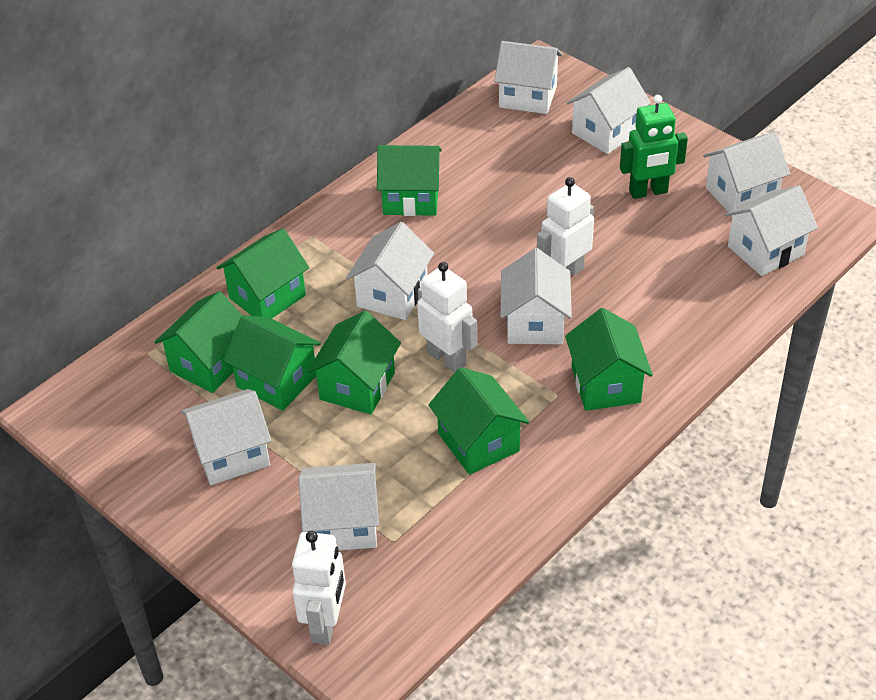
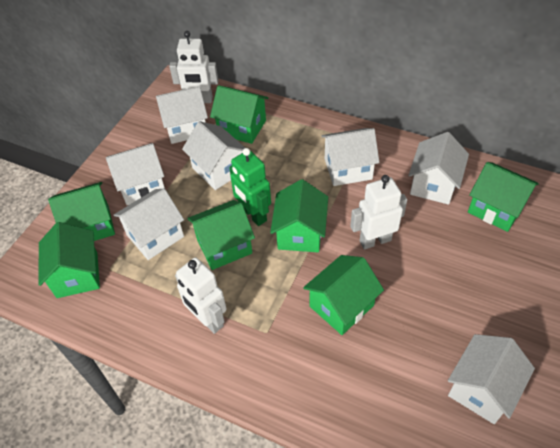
white house: [181,389,272,485] [298,463,379,550] [346,222,434,320] [494,41,562,114] [501,248,572,344] [567,67,651,154] [703,132,790,216] [725,186,818,276] = 8 -> [106,143,165,205] [114,189,184,260] [156,86,208,144] [182,121,245,190] [321,128,379,186] [408,132,469,205] [448,334,535,424] = 7

